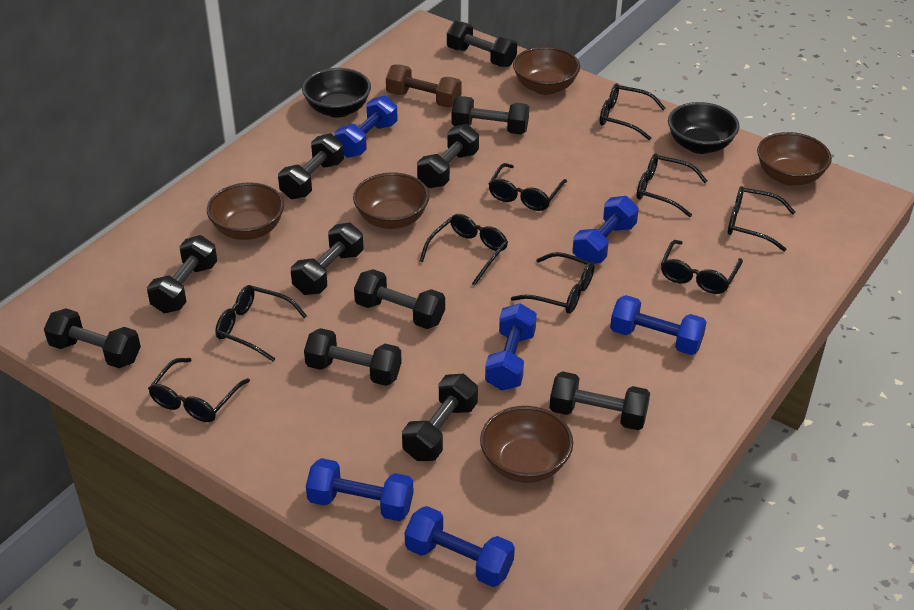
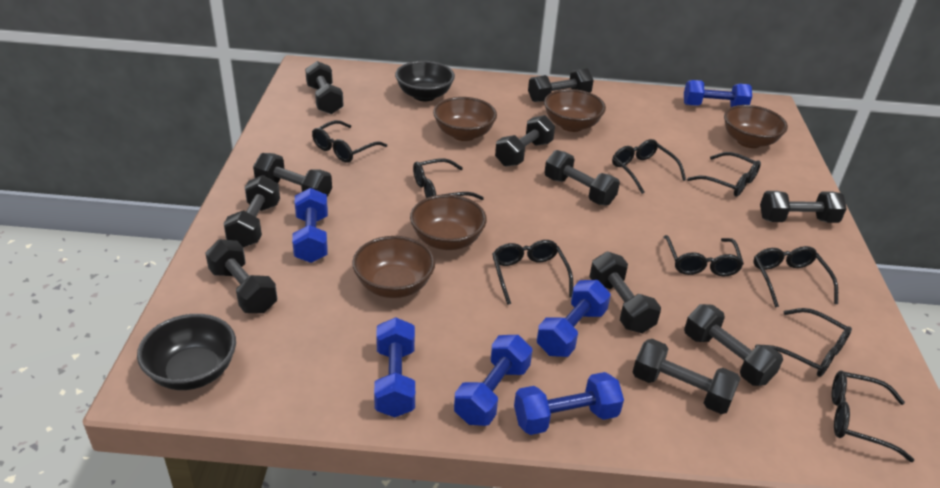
brown dumbbell: [386,64,462,108] = 1 -> none = 0

